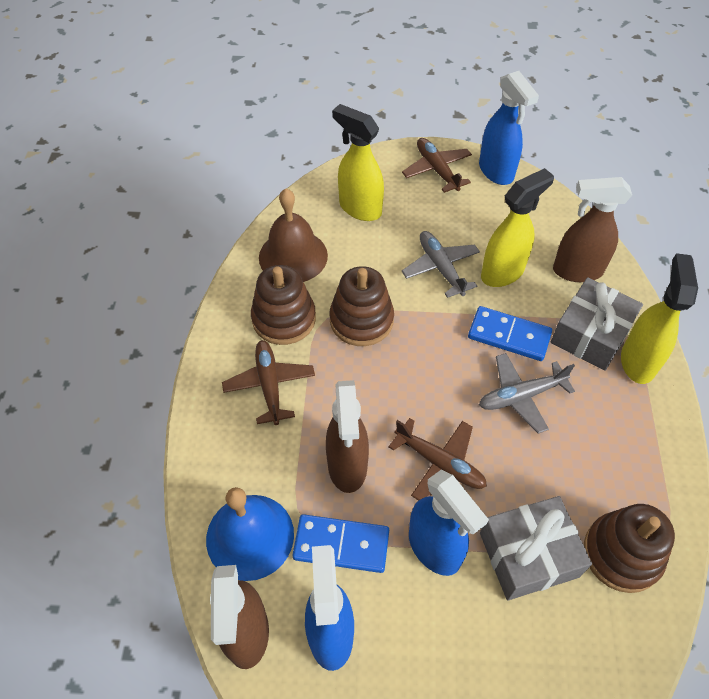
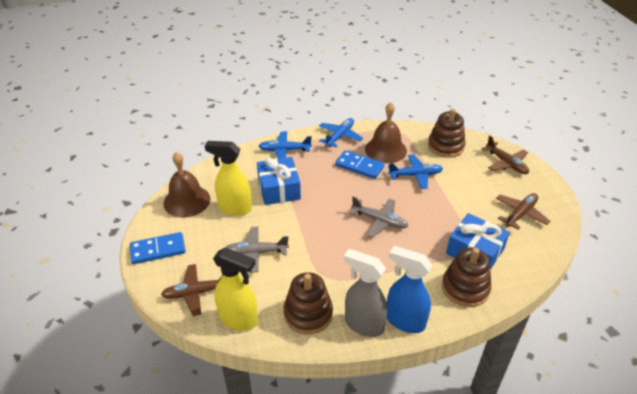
blue bell: [206,487,294,581] = 1 -> none = 0
blue gift: none = 0 -> [257,157,301,205] [446,213,510,270] = 2
blue plane: none = 0 -> [259,131,312,159] [319,118,363,148] [388,155,443,189] = 3
blue spray bottle: [305,545,354,671] [409,470,489,576] [479,71,539,185] = 3 -> [387,246,432,333] = 1
brown bell: [259,189,328,282] = 1 -> [163,152,211,218] [365,102,407,163] = 2
brown spray bottle: [210,565,269,669] [326,380,369,493] [553,177,632,282] = 3 -> none = 0
grey gift: [480,496,592,600] [551,277,643,371] = 2 -> none = 0
grey spray bottle: none = 0 -> [343,249,387,337] = 1
yellow spray bottle: [332,104,384,221] [481,168,554,287] [621,253,698,384] = 3 -> [205,141,252,216] [213,247,258,330] = 2

